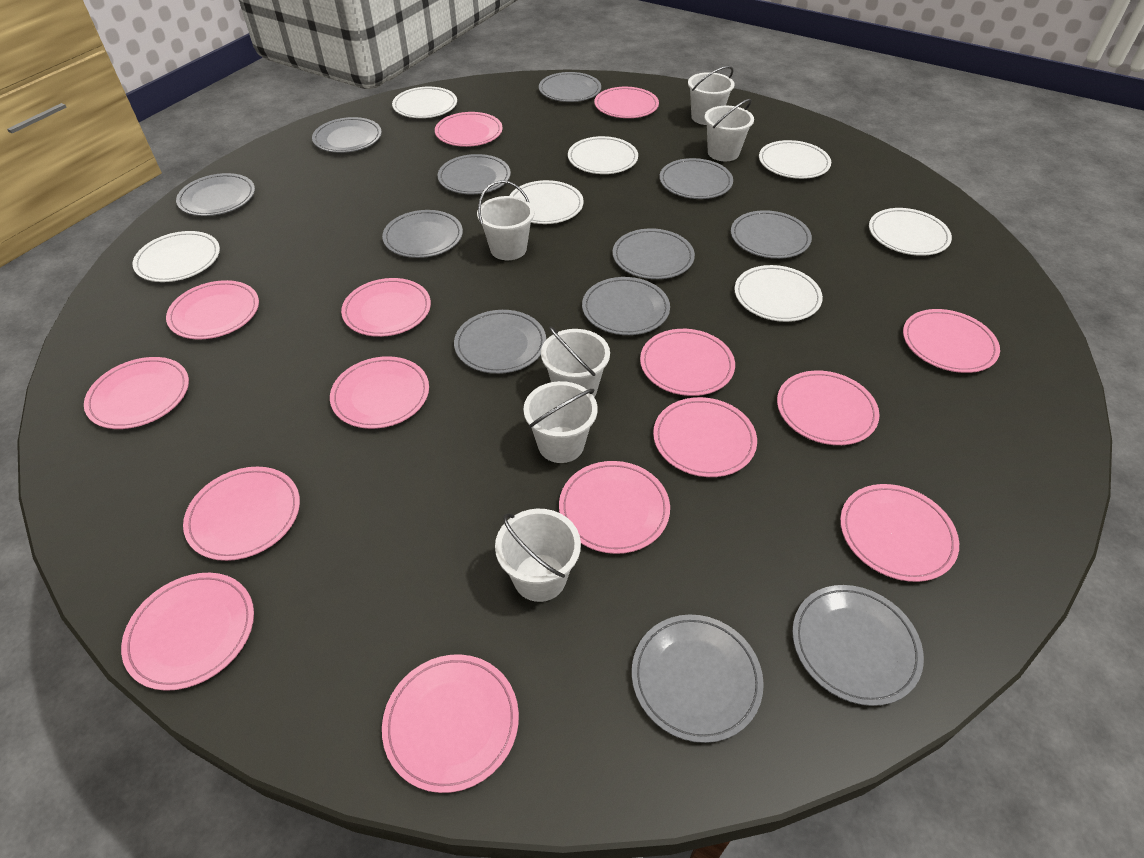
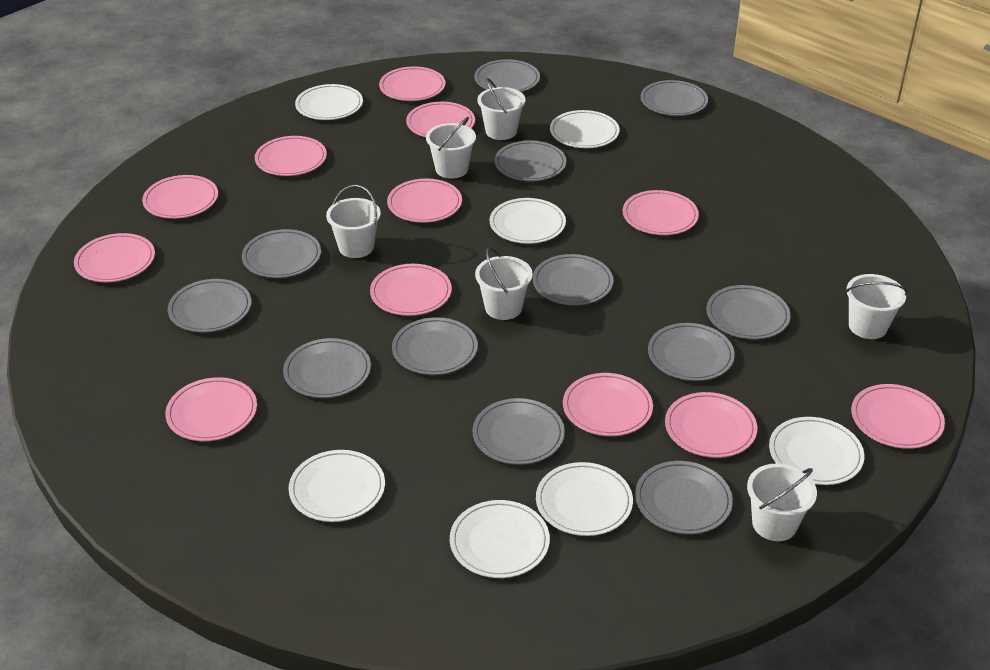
pink plate: [84,357,189,429] [121,573,254,691] [166,280,259,339] [183,467,300,561] [330,356,429,429] [341,278,431,337] [382,654,519,793] [435,112,503,147] [559,461,670,554] [594,87,659,118] [640,329,735,396] [653,397,757,477] [777,370,880,445] [840,484,959,582] [903,309,1000,373] = 15 -> [74,233,155,282] [142,175,218,219] [165,377,257,441] [255,136,327,176] [370,264,452,316] [379,67,445,101] [387,178,462,223] [406,102,475,137] [563,373,653,436] [623,190,699,235] [665,392,757,458] [851,384,945,449] = 12

